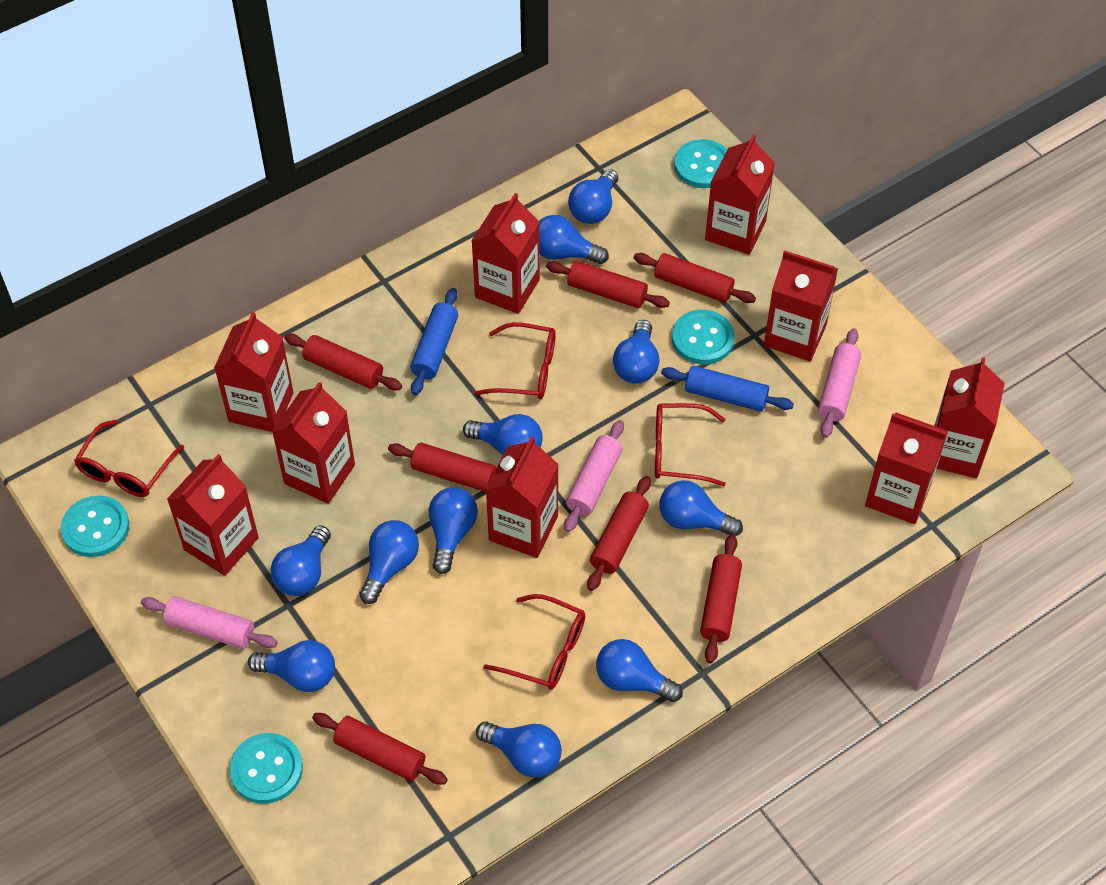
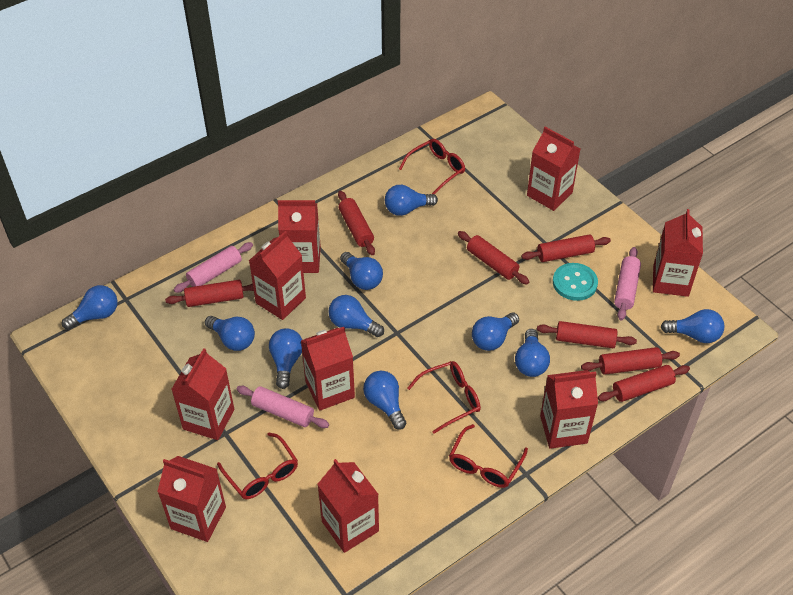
blue light bulb: [248,640,335,692] [270,525,331,596] [359,520,419,604] [429,487,478,574] [463,414,543,456] [476,722,562,777] [539,215,609,264] [568,169,618,224] [596,639,683,702] [613,320,659,384] [659,480,743,536] = 11 -> [62,285,118,330] [205,316,255,351] [269,328,302,389] [328,295,384,337] [340,252,383,290] [363,371,406,430] [385,185,438,216] [472,313,519,351] [515,329,550,377] [661,309,725,343] = 10
blue rolling pin: [410,288,458,395] [661,366,794,412] = 2 -> none = 0
turquoise button: [61,495,129,557] [229,733,303,804] [672,310,735,364] [674,139,727,188] = 4 -> [553,263,598,301] = 1

